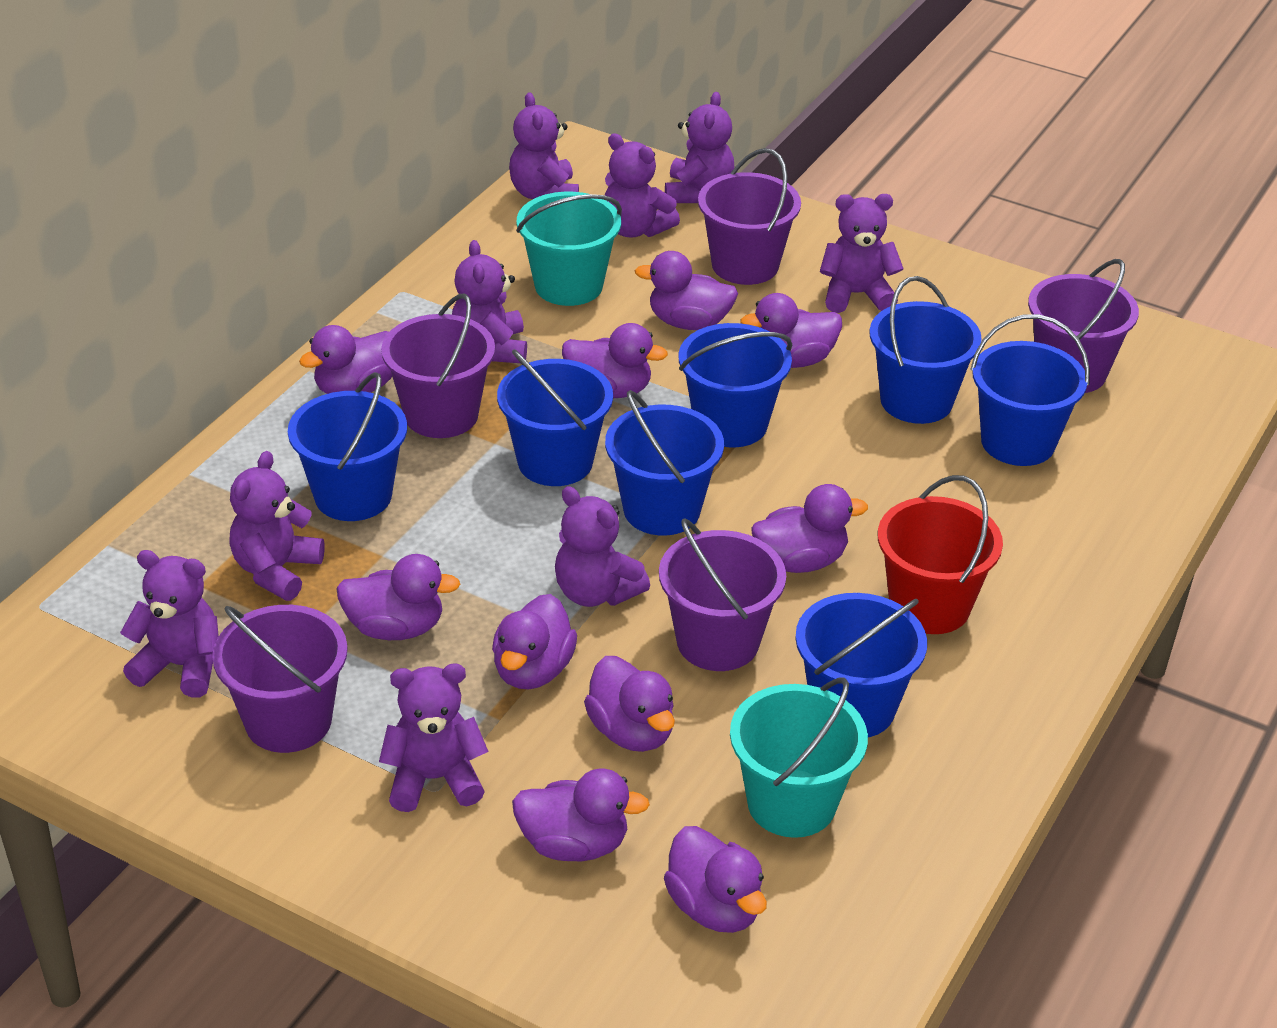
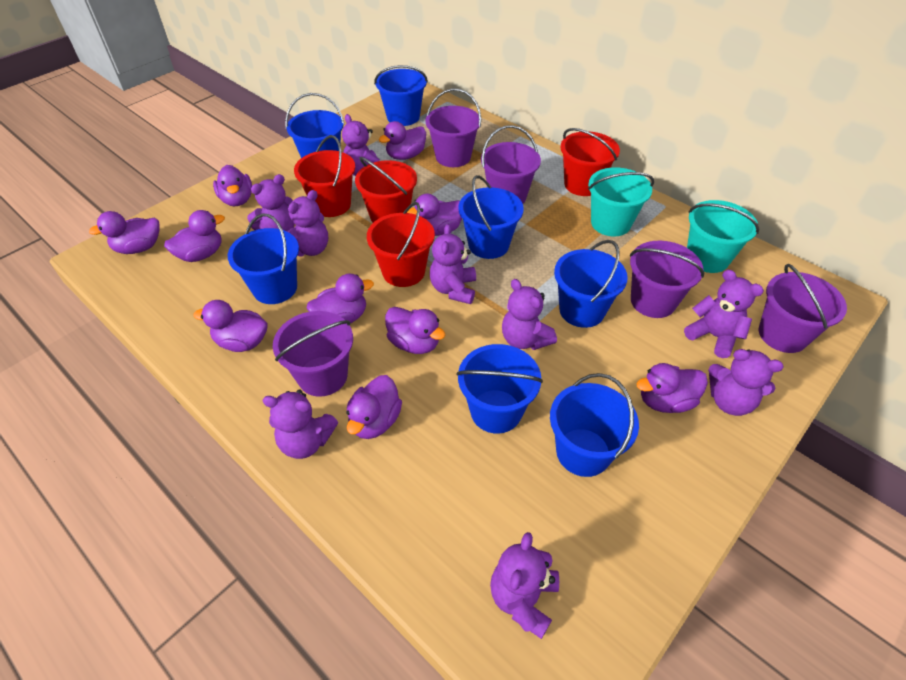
red bucket: [878,475,1003,634] = 1 -> [294,135,355,217] [355,157,417,223] [367,202,435,287] [560,128,620,196] = 4

